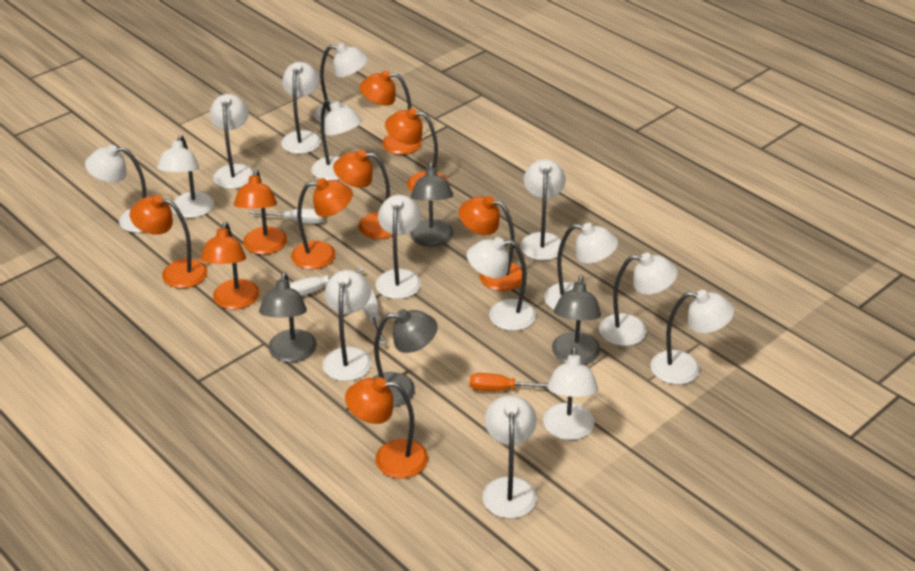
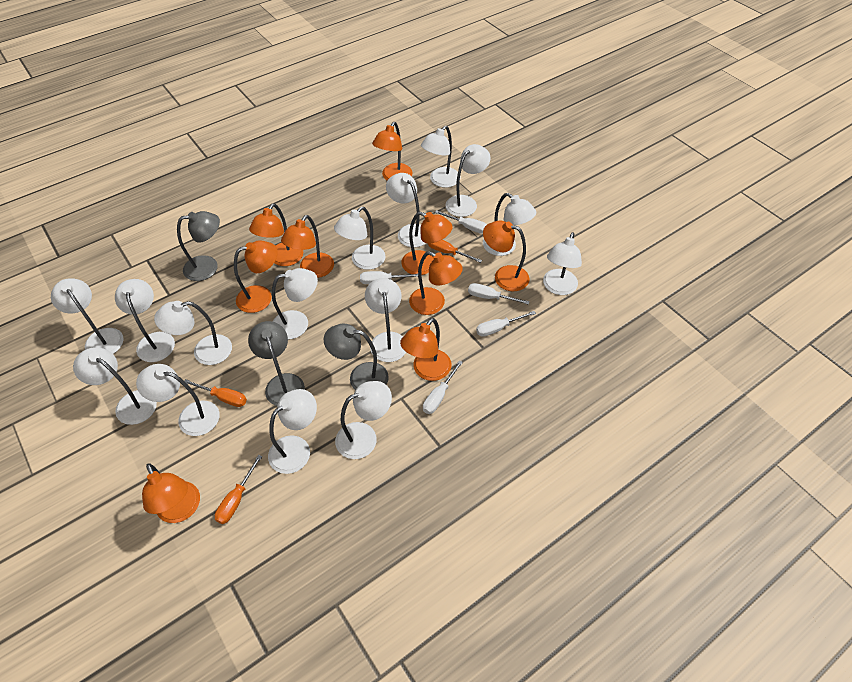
grey lamp: [259,272,317,362] [372,309,438,407] [410,162,454,247] [552,275,601,365] = 4 -> [177,211,220,281] [248,321,305,406] [324,324,389,390] = 3
orange screwdriver: [470,373,548,391] = 1 -> [184,379,247,407] [215,455,262,524] [428,240,482,263] = 3
white screwdriver: [249,208,324,224] [289,268,364,296] [363,289,386,345] = 3 -> [360,271,418,284] [423,361,463,414] [435,210,487,234] [468,283,530,305] [476,311,536,337] = 5

